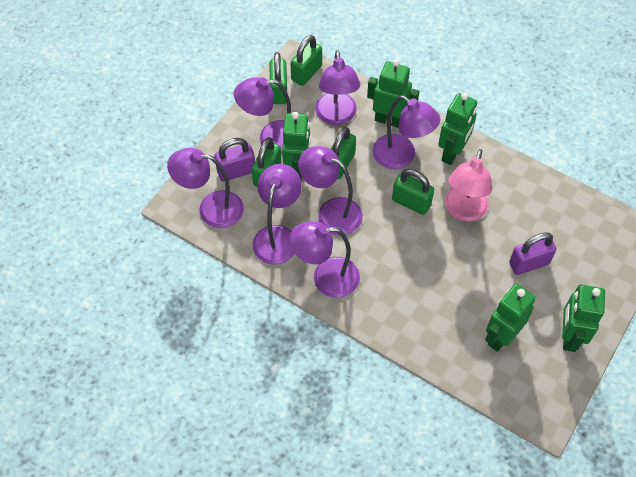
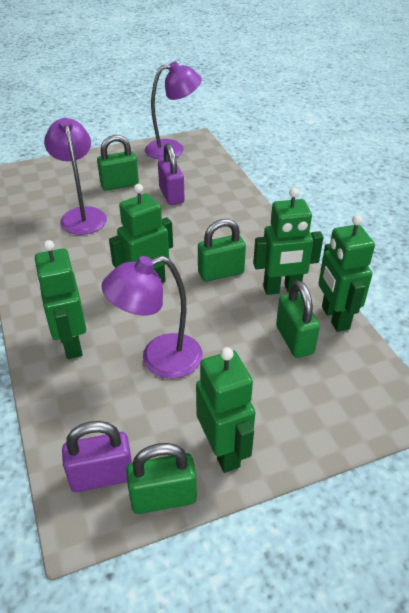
green padlock: [252,137,282,187] [270,52,287,104] [290,35,322,86] [331,127,356,179] [392,169,434,215] = 5 -> [97,135,139,191] [126,443,197,514] [198,219,246,282] [276,280,320,358] = 4
pink lamp: [445,149,492,221] = 1 -> none = 0
purple lamp: [167,148,244,228] [234,77,291,155] [252,164,302,265] [289,221,360,298] [298,146,363,235] [315,50,360,125] [373,95,440,169] = 7 -> [44,118,107,235] [101,256,203,378] [145,61,202,160] = 3

